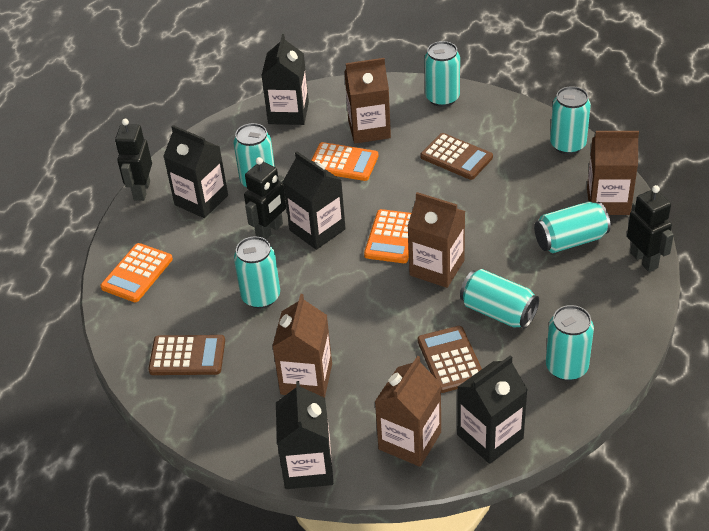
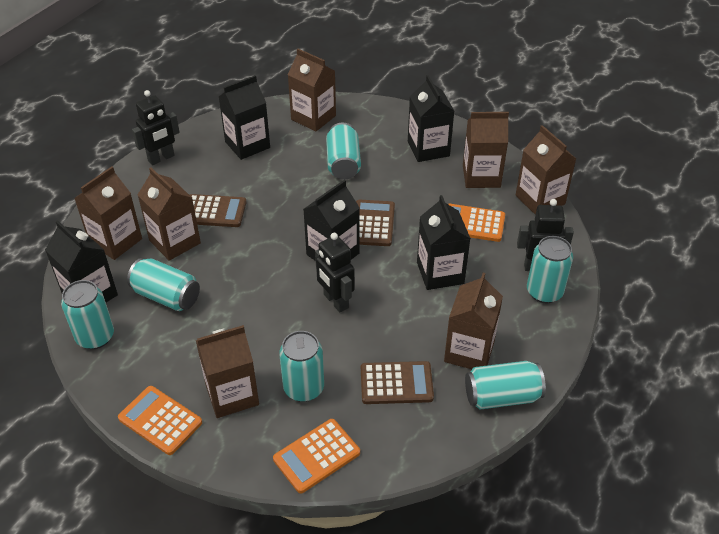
brown carton: [272,294,332,398] [344,58,391,144] [375,356,441,467] [407,192,465,288] [587,131,639,215] = 5 -> [74,166,142,260] [138,168,201,261] [196,325,259,418] [288,49,336,132] [444,272,503,369] [463,112,509,188] [516,125,576,215] = 7
turquoise can: [234,123,275,188] [234,236,280,309] [425,41,460,107] [460,269,539,329] [534,202,611,253] [546,305,594,381] [550,86,591,155] = 7 -> [61,280,114,349] [127,258,200,311] [279,331,324,402] [326,123,361,180] [465,361,546,410] [527,236,573,303] = 6

